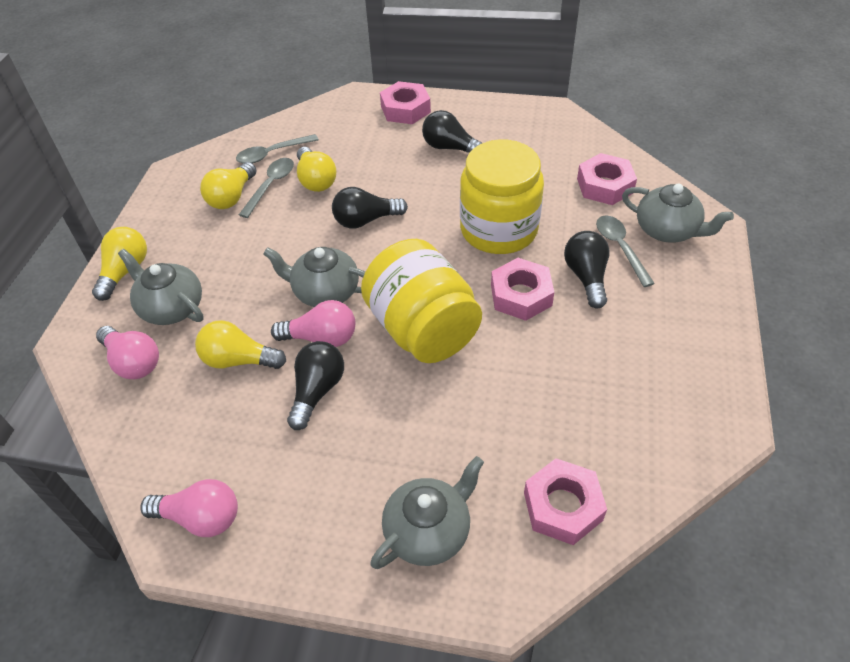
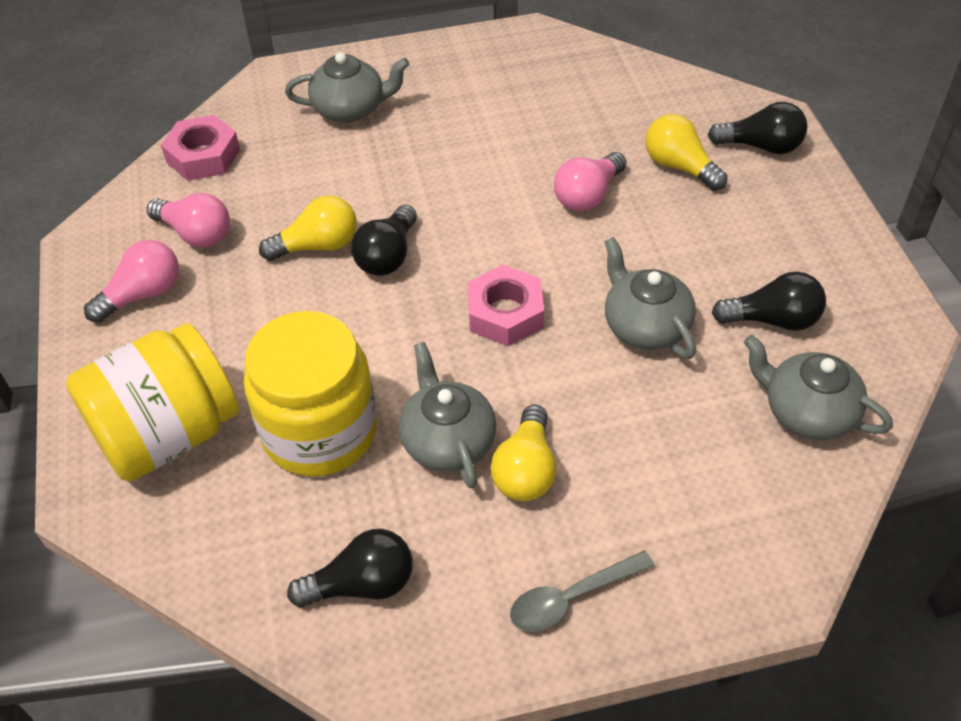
grey spoon: [236,134,319,164] [239,158,294,218] [596,215,655,287] = 3 -> [510,551,655,632] = 1
pink nut: [380,81,431,124] [491,258,554,321] [524,458,607,545] [577,153,637,205] = 4 -> [161,115,240,181] [467,265,544,346] = 2
yellow light bulb: [92,227,147,301] [195,320,286,369] [200,162,257,209] [297,147,336,192] = 4 -> [259,196,357,261] [490,405,557,501] [645,114,728,191] = 3

